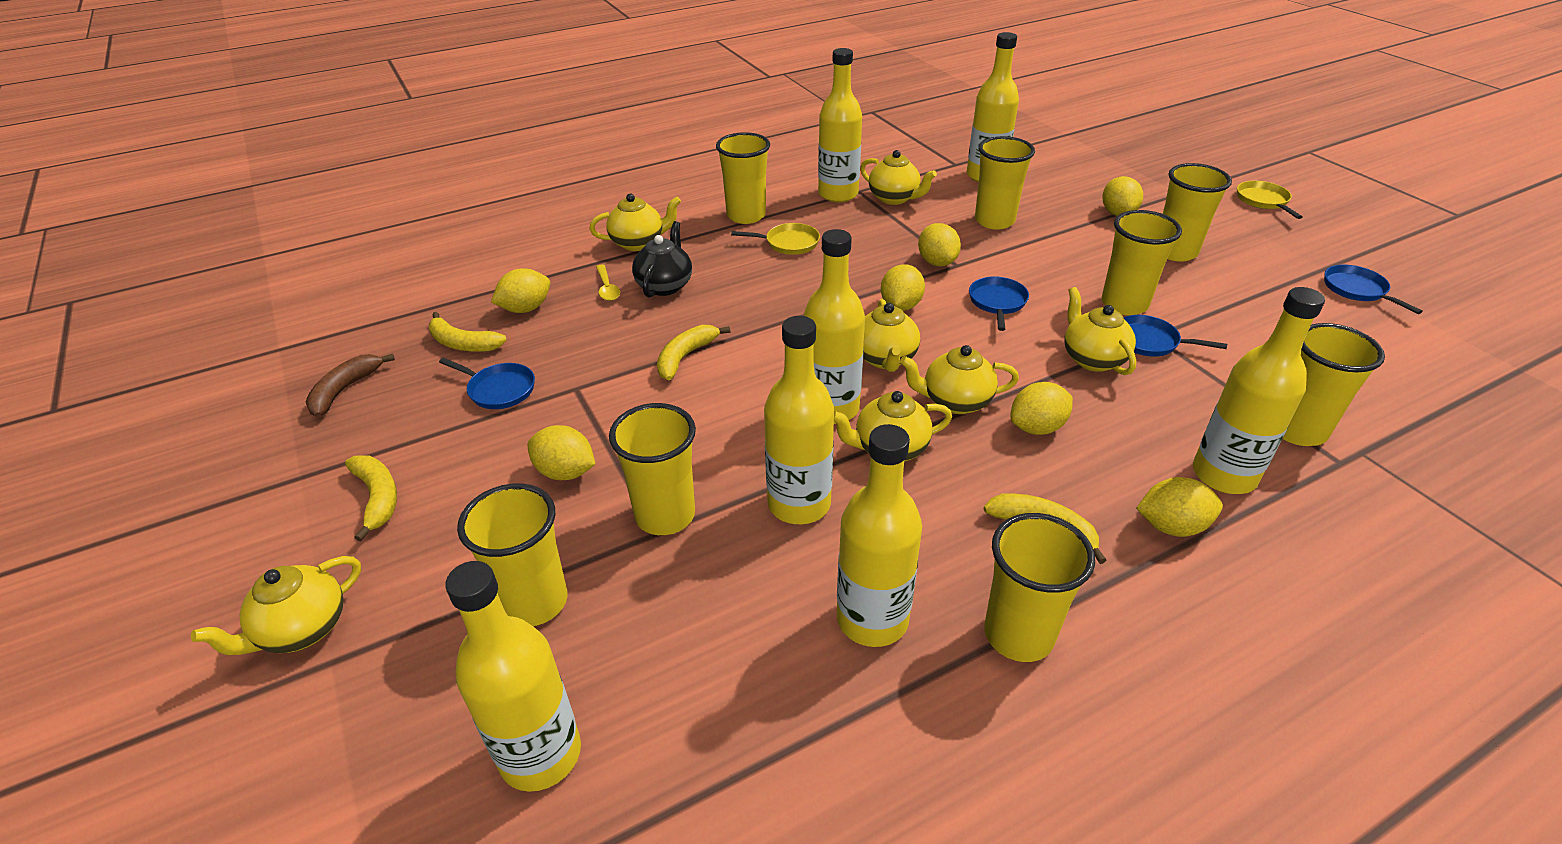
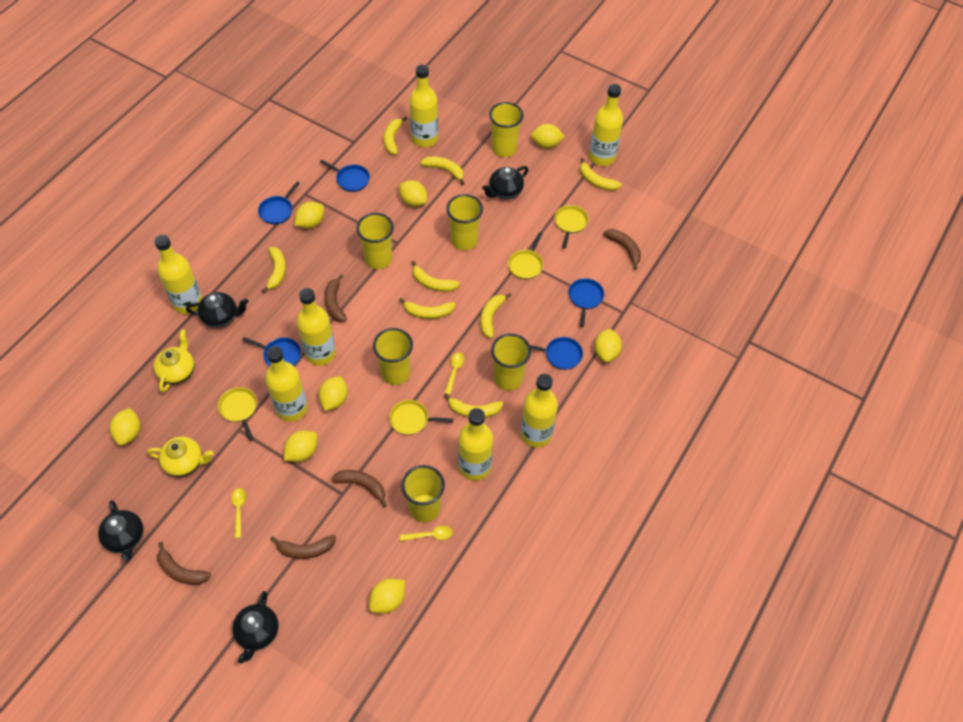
black teapot: [632,221,692,298] = 1 -> [98,500,144,561] [186,292,249,328] [232,591,279,664] [482,166,528,199] = 4
blue pan: [439,358,535,409] [969,276,1029,331] [1123,315,1227,357] [1324,265,1423,314] = 4 -> [242,337,301,366] [258,181,300,224] [320,160,370,192] [530,337,583,370] [569,278,604,327] = 5
brown banana: [306,354,395,417] = 1 -> [157,542,211,585] [270,535,336,559] [324,274,347,322] [331,470,387,507] [603,229,641,270] = 5
yellow banana: [345,455,397,541] [429,312,506,352] [657,325,730,380] [984,493,1107,564] = 4 -> [262,247,286,293] [384,117,407,155] [399,298,456,319] [411,261,460,292] [420,156,465,185] [444,393,503,418] [481,293,511,338] [580,158,622,191] = 8
yellow cup: [457,484,568,626] [609,403,696,535] [716,132,770,224] [975,136,1035,230] [984,513,1095,662] [1101,210,1182,315] [1163,163,1232,262] [1283,323,1385,446] = 8 -> [356,213,394,269] [373,328,413,385] [401,465,445,522] [446,194,483,250] [489,102,523,157] [491,333,531,390] = 6
yellow lemon: [491,268,550,313] [527,425,595,480] [881,264,925,311] [918,223,961,266] [1010,382,1073,435] [1102,176,1143,216] [1136,477,1223,537] = 7 -> [110,408,140,446] [284,430,317,462] [295,202,324,229] [319,376,348,411] [369,579,405,614] [399,180,427,207] [531,124,565,148] [594,329,622,362] = 8
yellow pan: [731,223,820,255] [1237,181,1303,219] = 2 -> [218,387,257,441] [389,400,453,435] [508,232,543,279] [554,205,589,249] = 4
yellow spoon: [596,264,620,301] = 1 -> [231,488,247,538] [400,526,453,541] [445,352,465,395] = 3
yellow teapot: [191,556,361,655] [589,194,681,251] [834,391,952,461] [860,150,937,205] [863,299,920,372] [900,345,1019,414] [1064,287,1136,375] = 7 -> [147,437,214,477] [154,329,194,392] = 2

